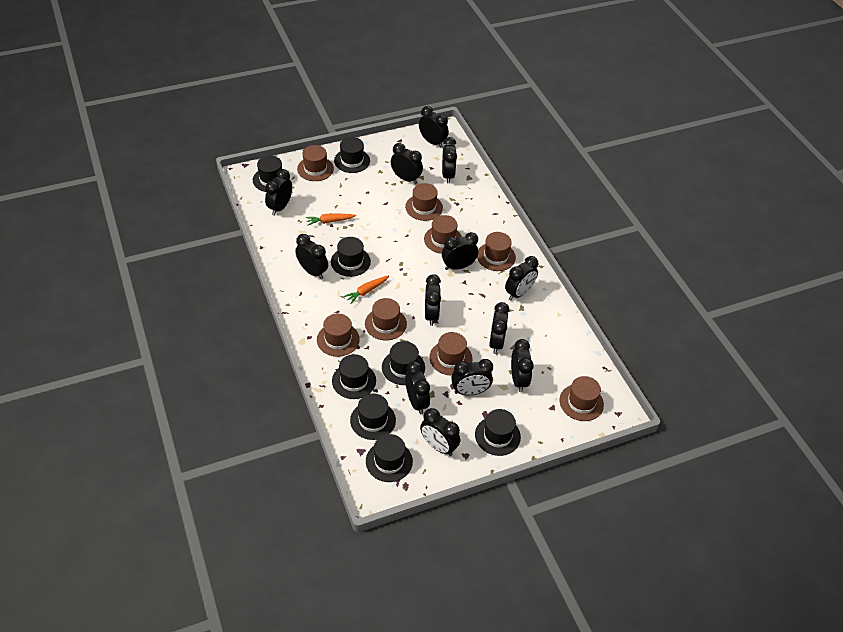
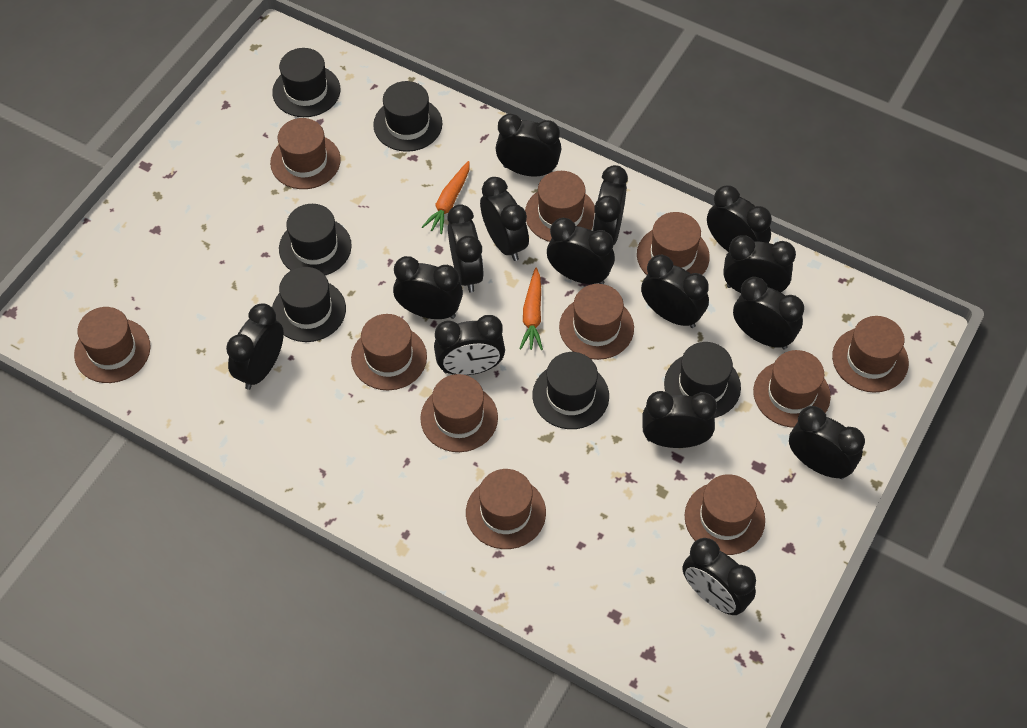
black clock: [265,169,292,215] [295,234,328,279] [391,143,423,184] [405,361,430,414] [419,106,449,148] [420,408,460,456] [425,274,441,326] [442,137,457,183] [442,232,478,270] [451,359,493,395] [489,302,510,354] [505,256,538,300] [511,339,534,392] = 13 -> [226,304,284,390] [393,256,463,319] [434,315,505,375] [447,204,484,293] [480,177,529,261] [496,114,561,176] [547,218,615,284] [592,165,628,245] [641,255,709,328] [642,391,717,448] [682,538,756,615] [707,185,772,252] [723,235,796,293] [733,277,804,350] [789,406,865,479] = 15
black hat: [253,156,290,192] [331,237,371,277] [332,354,376,399] [334,137,370,173] [350,393,396,440] [366,434,413,482] [382,341,425,385] [475,409,521,456] = 8 -> [272,48,340,117] [272,267,346,342] [279,204,352,275] [373,81,443,152] [532,352,609,429] [664,342,741,418] = 6
brown hat: [297,145,334,181] [317,314,360,357] [365,298,407,340] [405,183,443,221] [424,215,462,254] [429,332,472,376] [477,232,516,271] [560,376,604,421] = 8 -> [74,307,151,383] [270,118,341,189] [351,314,427,390] [420,374,498,452] [466,469,546,549] [525,171,595,242] [559,284,634,360] [637,212,710,275] [685,474,765,555] [753,350,831,428] [832,316,909,392] = 11

